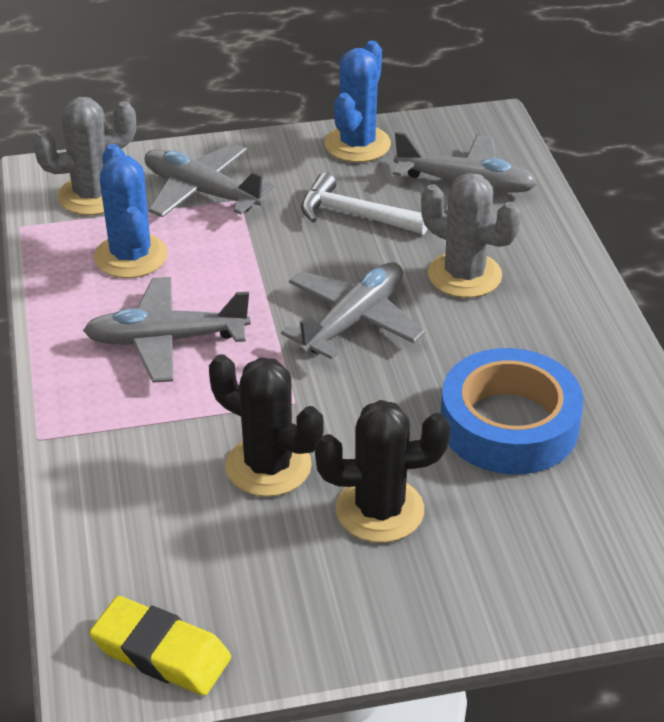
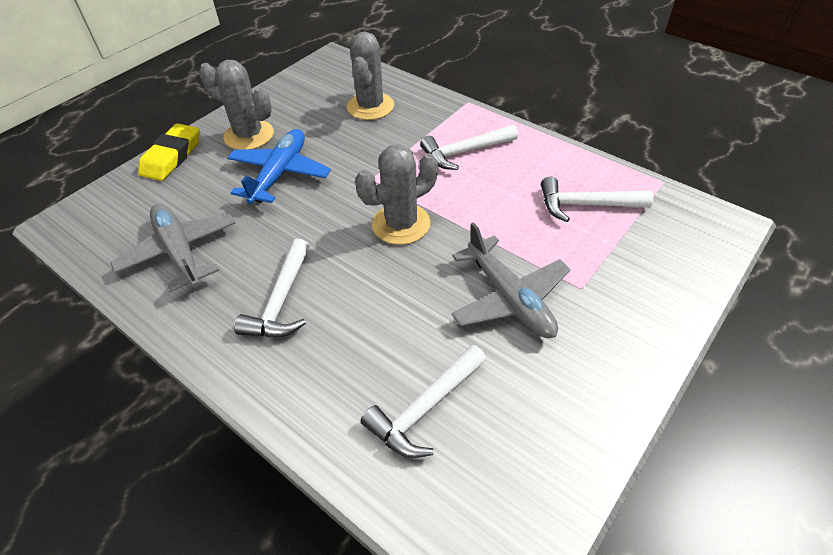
black cactus: [209,354,324,497] [315,400,450,543] = 2 -> none = 0
blue cactus: [94,144,168,278] [324,41,391,162] = 2 -> none = 0
blue plane: none = 0 -> [227,129,331,204] = 1
blue tape: [441,348,583,475] = 1 -> none = 0
grey cactus: [33,97,136,215] [421,173,521,298] = 2 -> [199,60,274,150] [347,32,394,120] [355,144,438,245] = 3
grey plane: [83,277,251,383] [145,143,274,218] [281,262,425,360] [393,132,537,213] = 4 -> [110,204,236,293] [451,223,571,338] = 2
white hammer: [301,173,428,235] = 1 -> [234,238,310,337] [361,345,486,458] [420,125,518,170] [541,177,653,222] = 4

